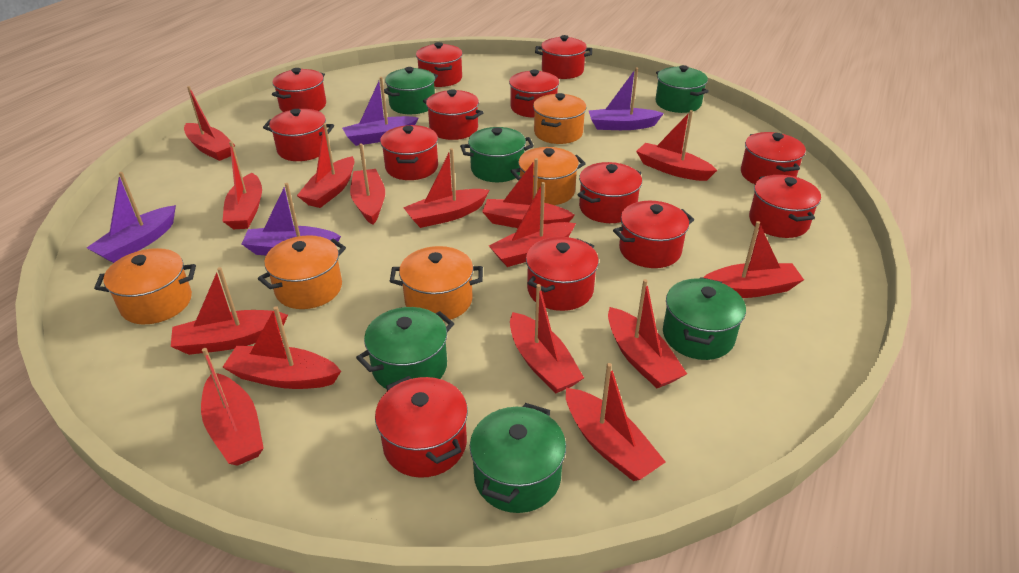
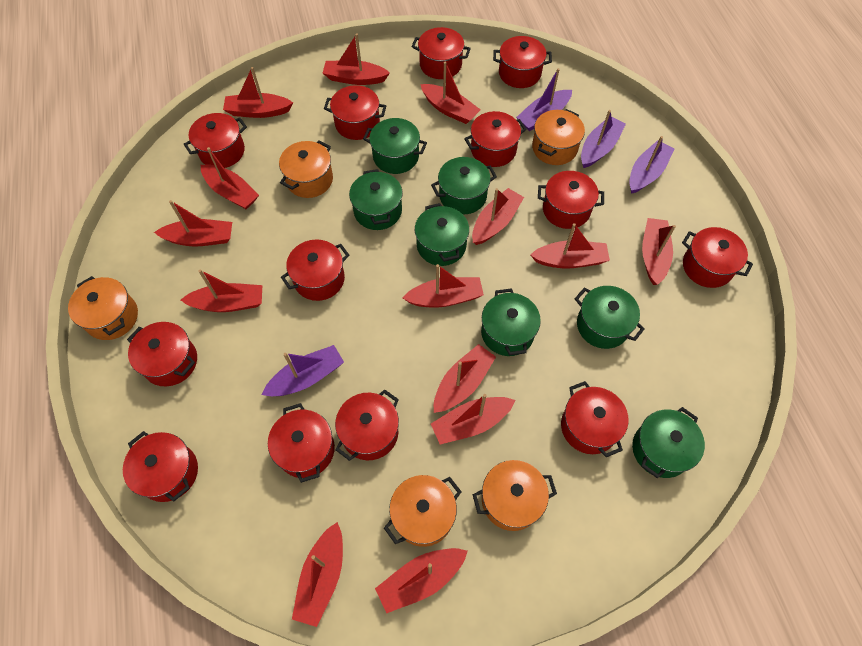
green pot: [356,307,454,389] [384,67,438,114] [460,127,534,182] [470,403,566,513] [656,65,709,113] [663,277,746,360] = 6 -> [349,169,403,230] [363,118,427,174] [415,203,469,266] [431,157,497,215] [481,288,541,356] [575,286,645,349] [632,407,705,478] = 7
red boat: [171,267,288,355] [184,86,235,161] [201,348,264,466] [222,141,262,229] [222,306,341,389] [297,123,354,208] [350,144,385,225] [403,148,489,228] [482,158,575,228] [489,182,576,267] [510,284,584,393] [566,363,666,481] [608,279,687,388] [636,110,717,181] [703,221,804,298] = 15 -> [154,200,232,247] [181,269,262,312] [201,147,259,209] [223,67,293,118] [292,522,343,627] [323,34,390,85] [375,548,468,613] [402,264,484,308] [420,62,481,124] [431,394,515,444] [434,344,496,413] [472,188,524,245] [530,223,610,269] [642,218,676,285] = 14

